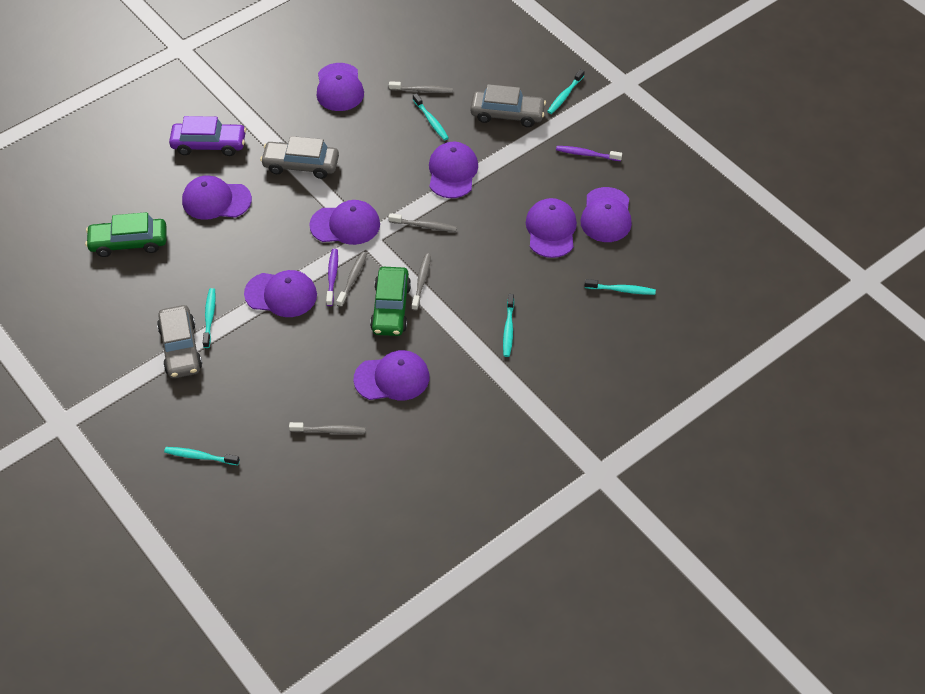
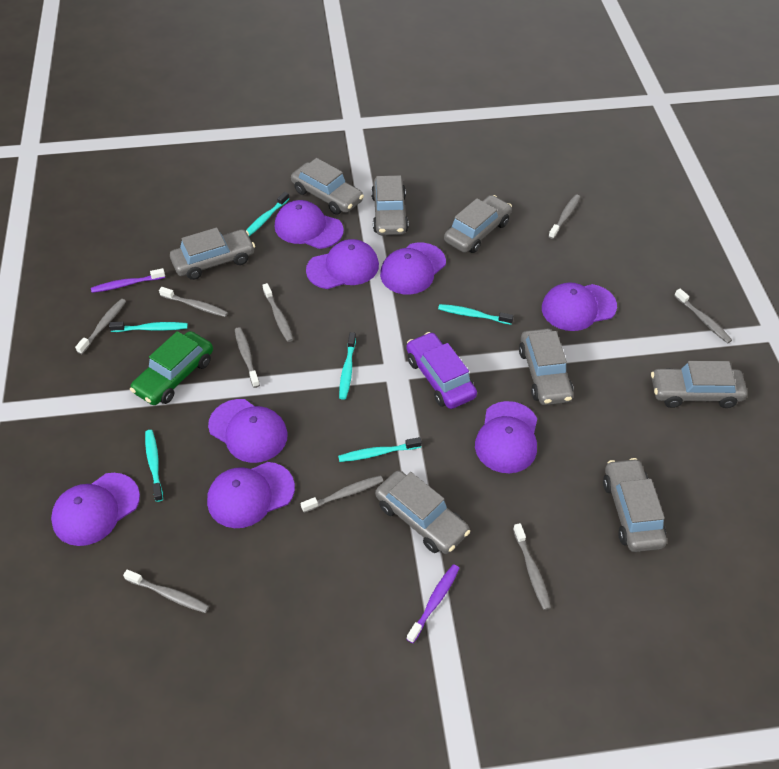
green car: [85,212,166,257] [370,267,411,336] = 2 -> [130,331,213,405] = 1
grey car: [157,305,202,378] [260,136,339,179] [470,84,546,127] = 3 -> [170,228,255,280] [291,158,364,215] [371,175,409,235] [375,470,470,554] [444,195,512,253] [519,329,573,405] [603,458,667,552] [651,361,747,408] = 8
grey toothbrush: [289,422,366,434] [337,252,367,307] [389,81,453,93] [389,213,457,232] [412,253,431,311] = 5 -> [75,299,126,354] [123,569,209,613] [159,287,228,317] [235,327,260,388] [262,283,293,342] [301,475,383,513] [513,523,551,610] [548,195,580,239] [674,288,732,343] = 9

